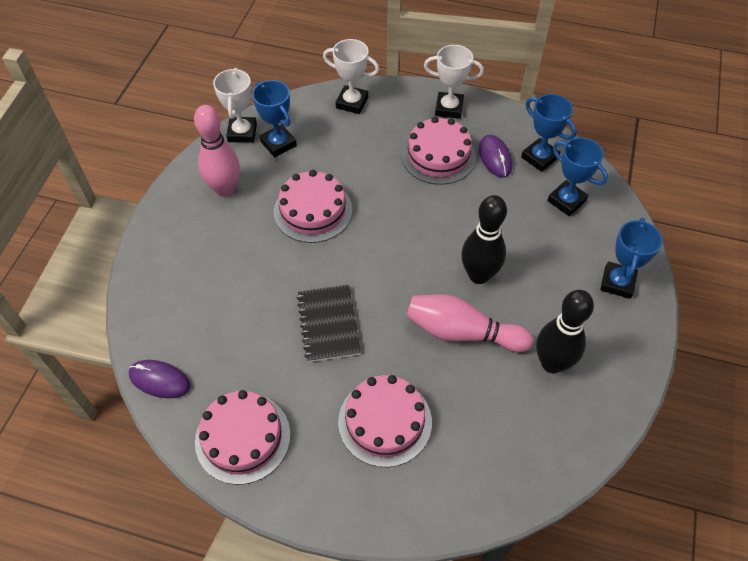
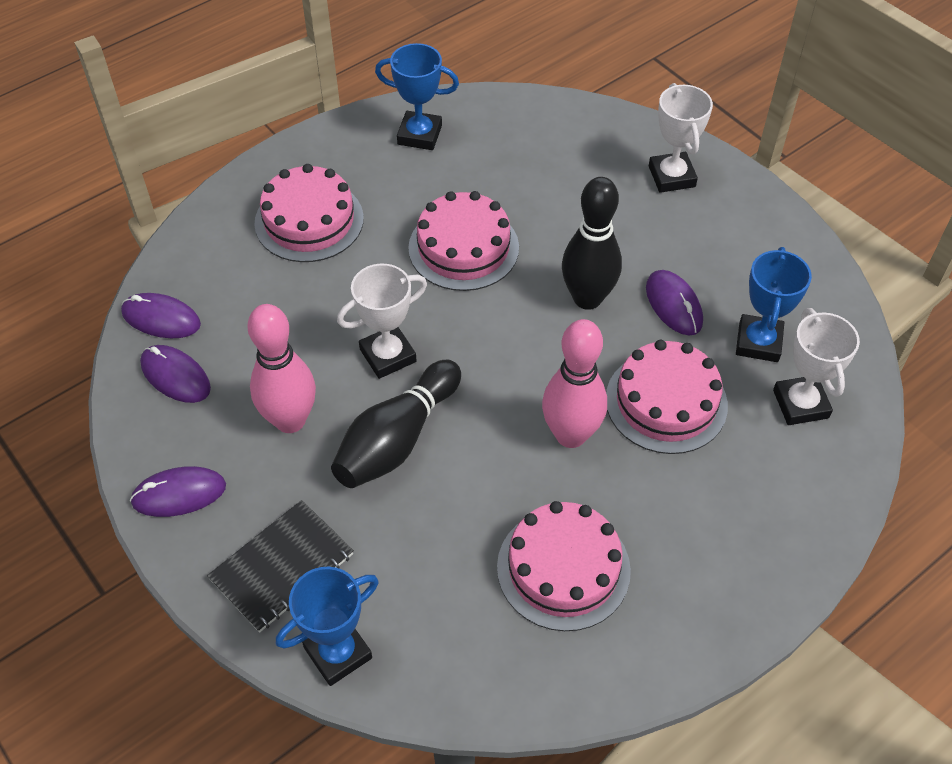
blue trophy: [252,80,297,157] [521,94,577,172] [547,138,608,216] [600,218,663,299] = 4 -> [276,567,379,686] [375,43,459,150] [736,247,812,362] = 3
purple mouse: [129,360,191,398] [479,135,512,178] = 2 -> [121,293,201,338] [130,466,226,517] [140,345,211,403] [646,270,703,336] = 4

